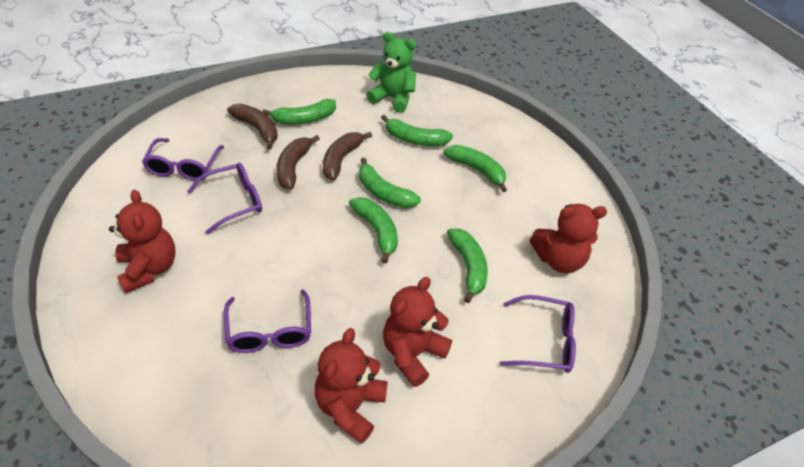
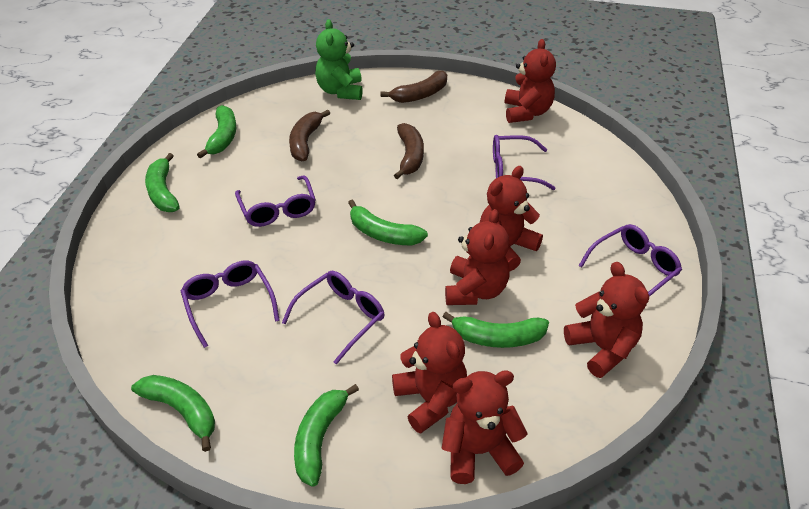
purple glasses: [142,138,224,181] [187,163,262,234] [224,289,311,353] [499,295,576,373] = 4 -> [181,261,280,348] [235,175,316,227] [282,271,385,365] [493,135,555,190] [578,224,682,297] = 5
red teddy bear: [109,190,175,293] [314,328,388,444] [383,277,452,387] [530,204,607,273] = 4 -> [392,312,467,434] [441,370,528,484] [445,209,510,305] [479,166,543,271] [505,39,556,123] [564,262,649,378] = 6

